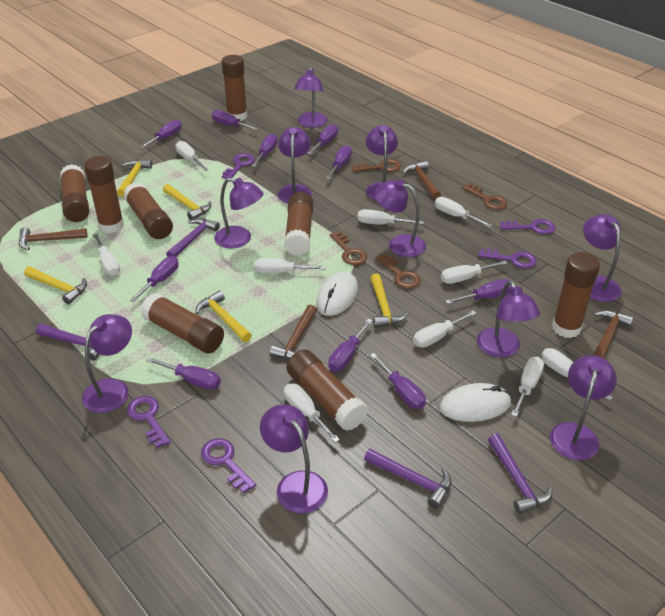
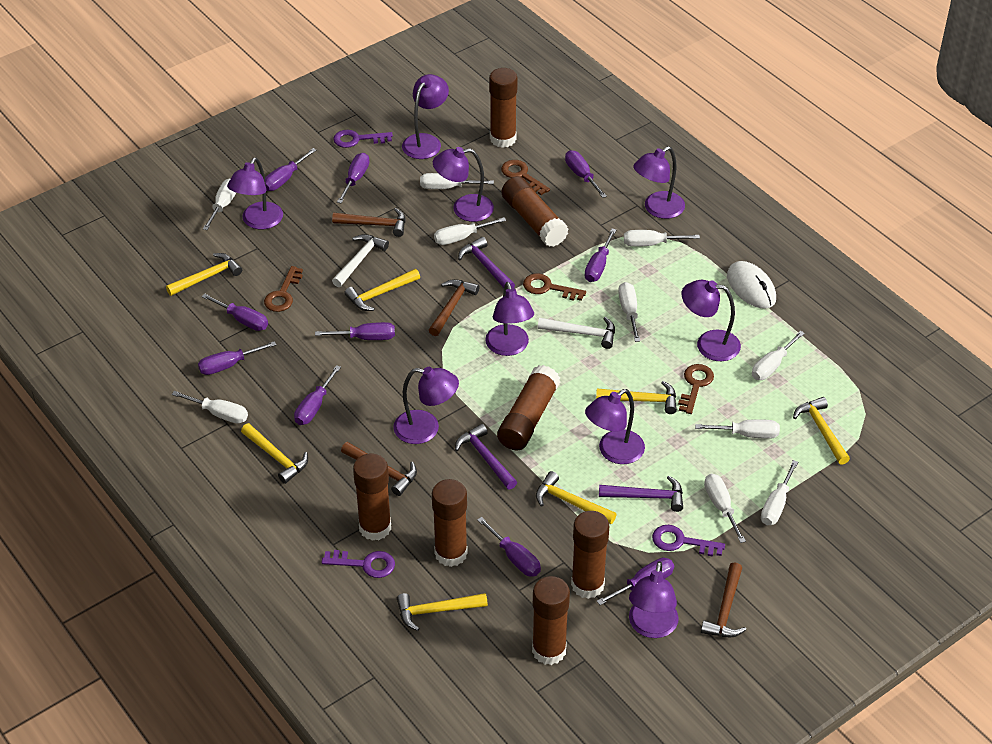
brown glue stick: [60,164,89,222] [84,156,124,233] [123,182,173,239] [141,293,224,353] [222,55,247,121] [284,192,313,256] [287,349,368,431] [552,252,600,338] = 8 -> [353,453,391,541] [432,479,468,567] [489,68,518,148] [497,365,560,451] [502,176,569,247] [532,576,570,665] [571,511,609,599] = 7
purple hammer: [36,324,100,361] [166,218,220,257] [364,449,452,509] [488,433,553,514] = 4 -> [455,424,517,490] [458,237,515,288] [599,476,683,512] = 3
purple key: [127,396,171,448] [201,438,256,493] [222,153,255,179] [478,248,537,268] [500,219,555,234] = 5 -> [321,550,395,578] [333,130,393,148] [652,525,725,557] = 3
purple lamp: [82,314,132,413] [214,177,263,248] [260,404,328,513] [278,127,312,203] [294,67,328,128] [366,125,398,201] [374,180,426,257] [477,281,540,357] [550,355,617,460] [583,214,622,302] = 10 -> [227,157,283,229] [393,367,459,444] [402,74,449,159] [433,147,494,222] [485,282,534,356] [585,389,645,464] [629,561,679,638] [633,146,685,219] [681,280,741,361] = 9
white hammer: none = 0 -> [332,234,389,287] [538,317,615,349] = 2
white mouse: [317,272,358,316] [440,383,511,422] = 2 -> [727,261,776,309] = 1
yellow hammer: [24,267,87,304] [117,159,152,197] [163,184,211,220] [195,291,252,342] [370,273,408,328] = 5 -> [166,253,242,296] [241,423,308,484] [344,269,420,311] [397,593,488,631] [536,471,617,524] [596,381,677,414] [793,397,850,465] = 7

